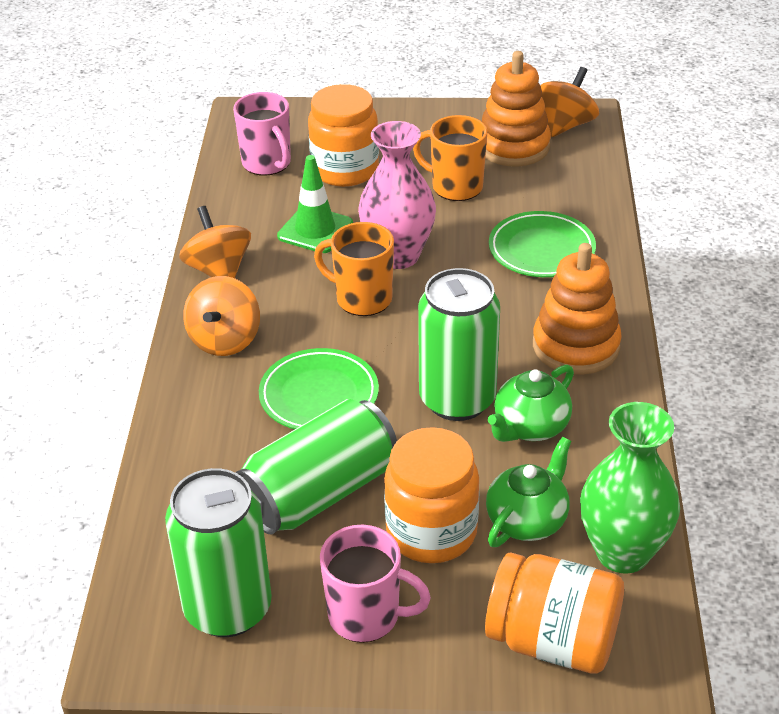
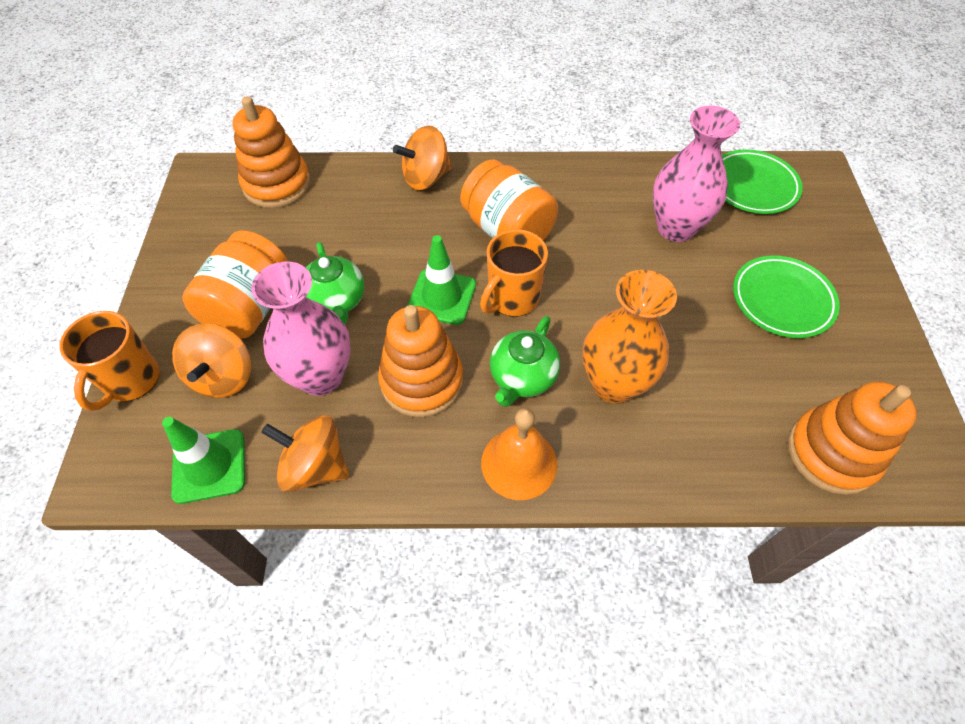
green can: [165,468,272,637] [235,399,397,535] [418,268,500,421] = 3 -> none = 0
green traffic cone: [277,155,353,253] = 1 -> [162,417,245,504] [407,235,476,325] = 2
green vase: [580,402,680,573] = 1 -> none = 0
orange bell: none = 0 -> [481,408,557,500] = 1
orange jar: [308,84,379,187] [384,427,479,563] [485,553,624,674] = 3 -> [182,230,288,339] [460,160,558,241] = 2
orange stacking toy: [482,51,551,167] [533,243,622,375] = 2 -> [233,96,311,208] [378,305,463,417] [788,382,917,495] = 3
orange vase: none = 0 -> [583,270,677,404] = 1
pink mug: [233,92,291,176] [320,525,431,643] = 2 -> none = 0
pink vase: [358,121,436,269] = 1 -> [252,262,351,396] [653,106,740,242] = 2

